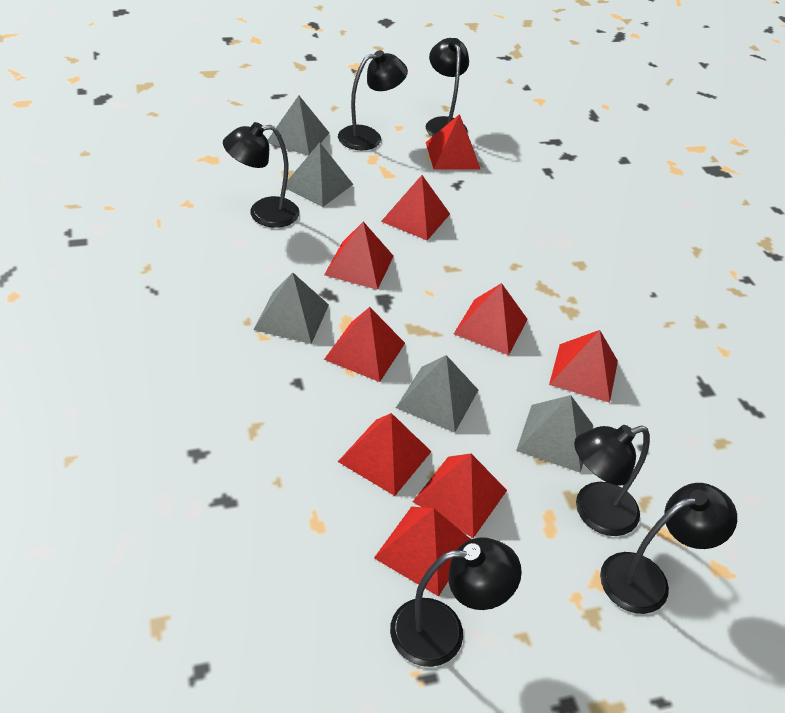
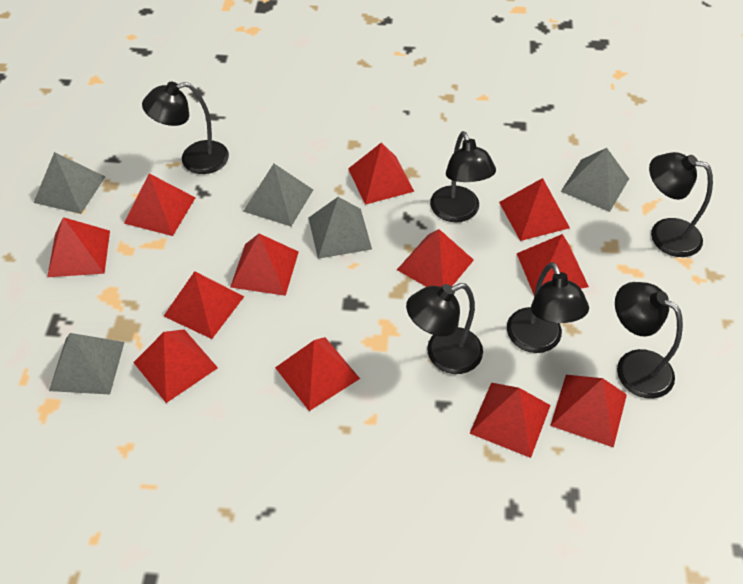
red pyramid: [324,222,394,290] [324,307,405,382] [338,413,432,496] [374,507,471,596] [381,175,450,240] [413,454,507,538] [426,114,480,170] [454,283,528,355] [549,330,618,403] = 9 -> [47,217,110,277] [124,174,196,236] [133,329,218,403] [164,271,244,339] [230,234,299,296] [275,337,360,411] [348,142,414,205] [397,229,474,287] [470,383,551,458] [499,178,570,241] [517,234,589,295] [550,375,627,448] = 12

